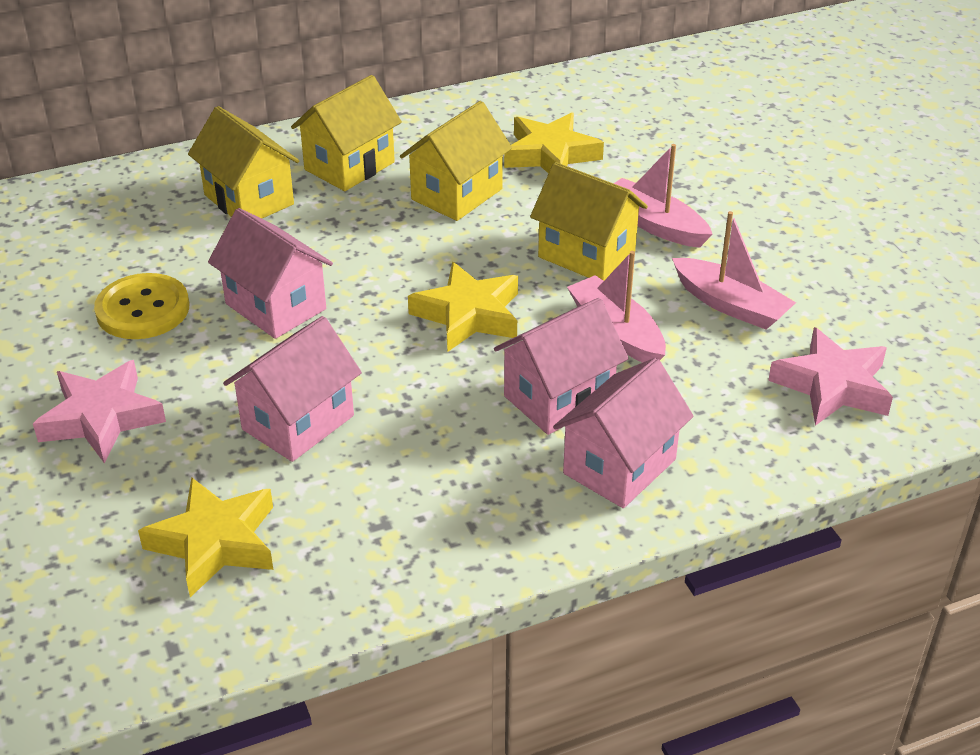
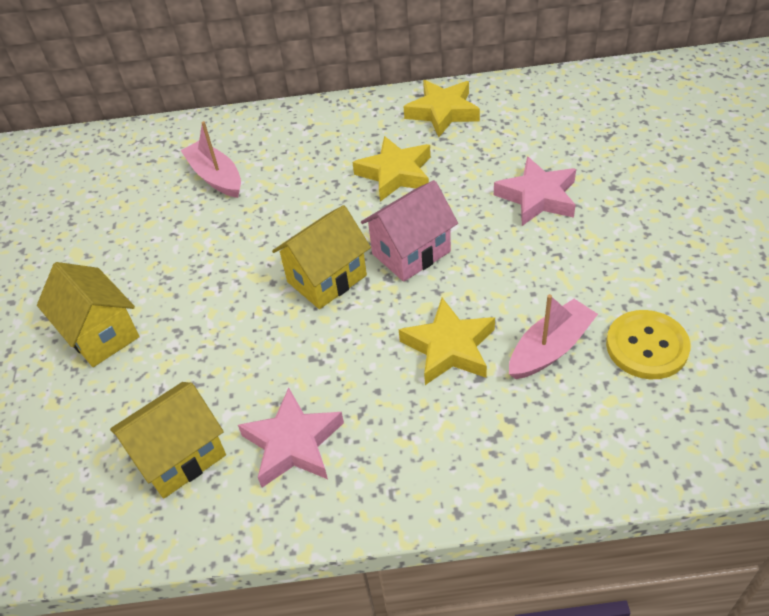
pink boat: [567,251,666,363] [613,144,713,247] [672,211,796,330] = 3 -> [180,121,241,198] [509,294,598,379] = 2
pink house: [208,208,333,339] [223,316,362,462] [494,298,629,435] [553,358,694,508] = 4 -> [361,180,458,282] = 1
yellow house: [188,106,299,219] [291,75,402,191] [400,101,512,221] [530,162,648,281] = 4 -> [37,262,140,367] [110,382,226,499] [272,205,371,309] = 3

